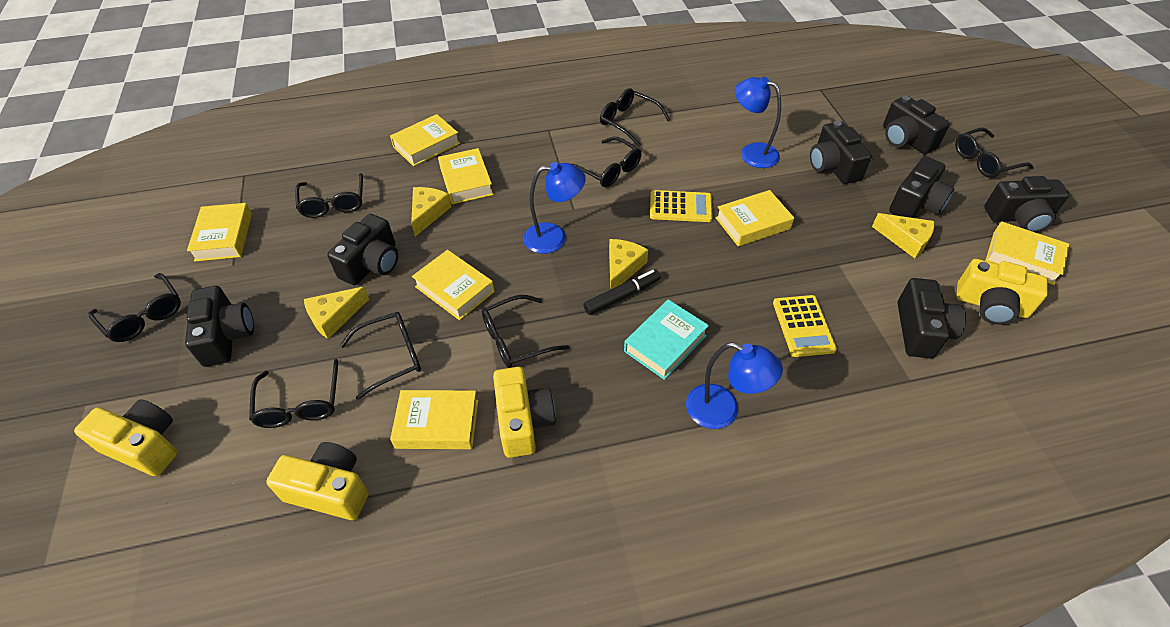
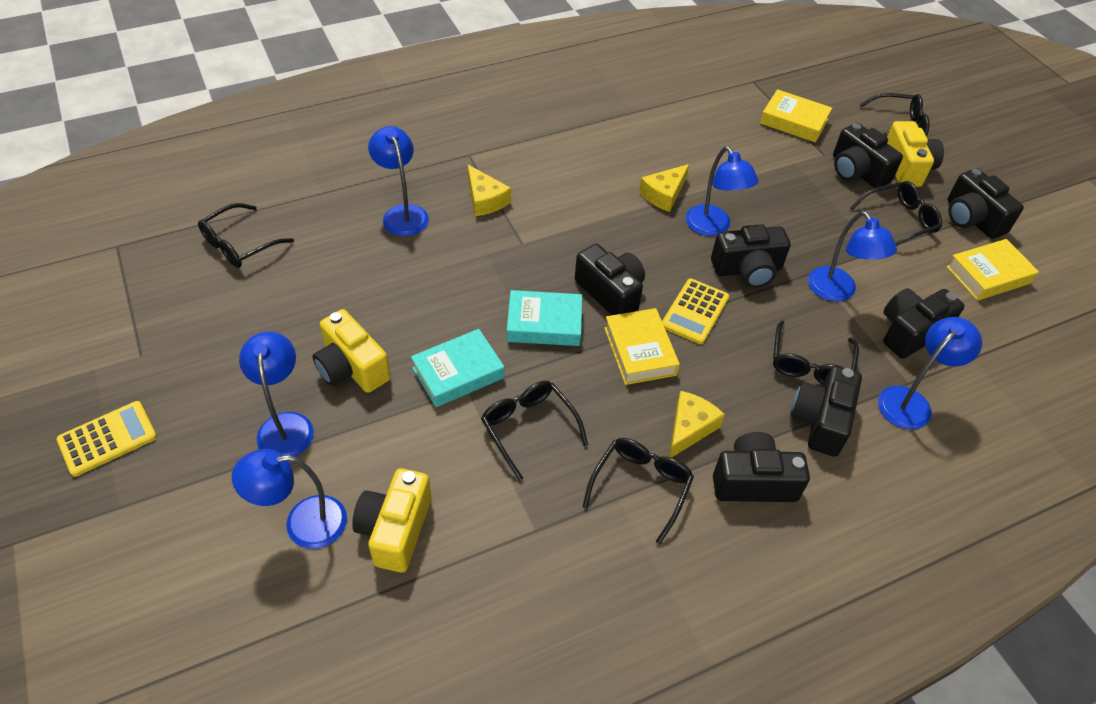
black glasses: [88,273,181,342] [249,359,338,428] [295,173,363,218] [340,312,421,400] [481,295,569,368] [572,137,642,187] [600,88,670,146] [955,128,1034,178] = 8 -> [198,203,294,268] [481,381,588,481] [583,438,694,544] [773,321,859,384] [850,181,942,246] [860,93,929,137] = 6
black marker: [583,269,661,315] = 1 -> none = 0
blue lamp: [523,162,586,254] [686,342,783,429] [735,77,781,168] = 3 -> [232,449,347,549] [239,332,314,456] [368,126,429,236] [686,146,759,236] [808,211,897,302] [878,317,982,429] = 6
turquoise book: [624,299,709,380] = 1 -> [411,329,504,407] [507,290,582,346] = 2
yellow book: [187,203,252,262] [390,114,460,166] [390,390,478,449] [412,250,494,320] [438,148,493,204] [715,190,794,247] [985,221,1069,285] = 7 -> [604,308,680,385] [760,89,832,142] [946,239,1039,301] = 3
yellow camera: [74,399,178,476] [266,442,369,520] [493,367,556,458] [956,259,1048,325] = 4 -> [312,309,391,393] [352,468,431,573] [887,121,944,187] = 3
yellow cheese: [304,287,369,339] [411,187,451,237] [609,239,648,290] [872,213,935,258] = 4 -> [468,165,511,216] [639,164,689,212] [669,391,725,458] = 3

